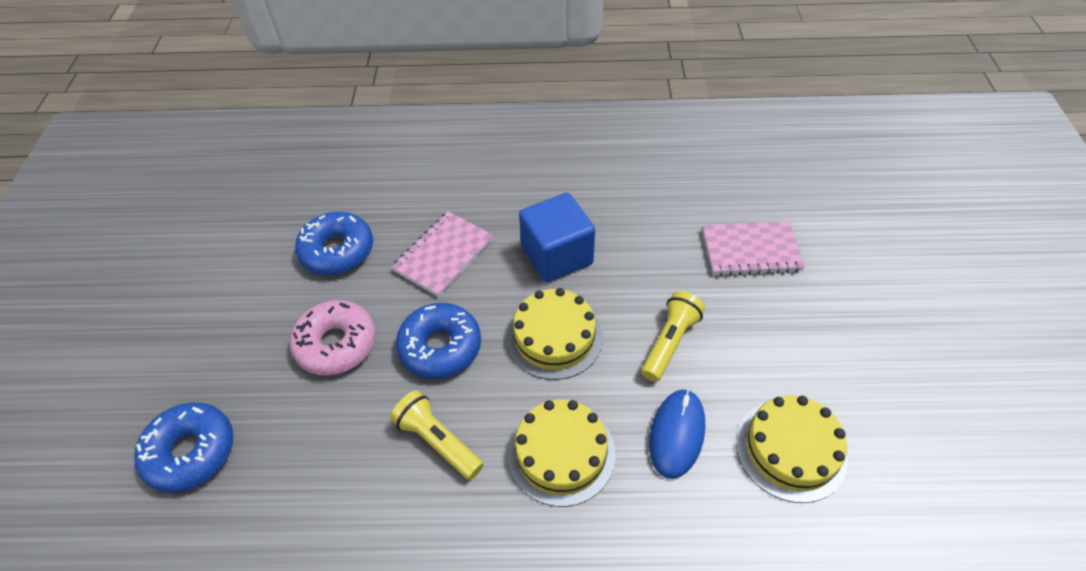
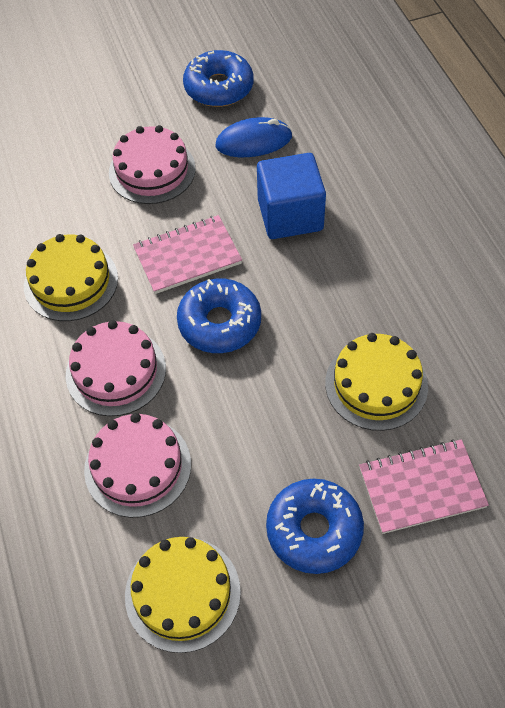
pink cake: none = 0 -> [66,320,166,416] [84,413,191,518] [109,125,196,204] = 3
pink donut: [290,300,376,376] = 1 -> none = 0
yellow flashlight: [390,390,483,480] [641,291,705,382] = 2 -> none = 0

